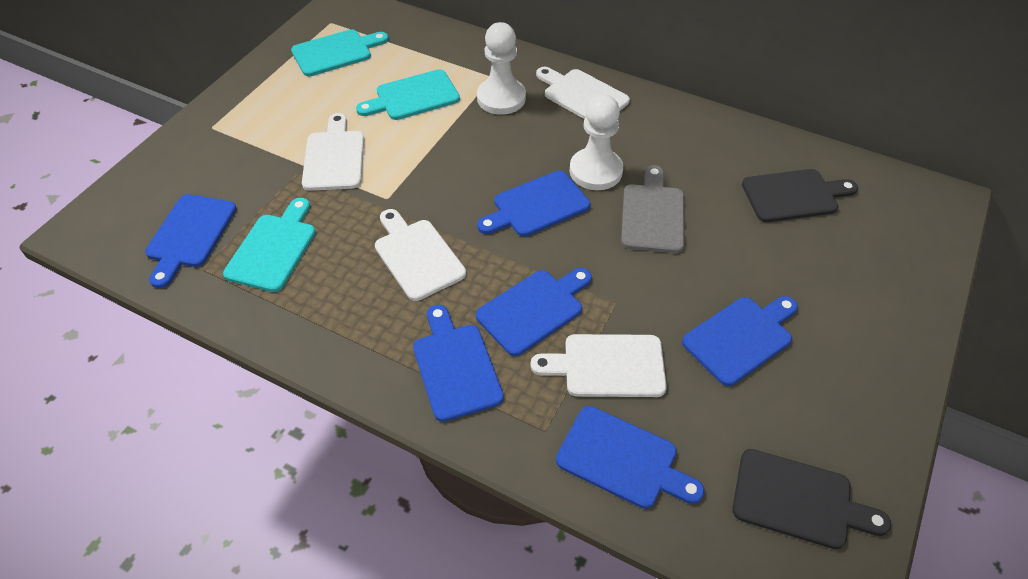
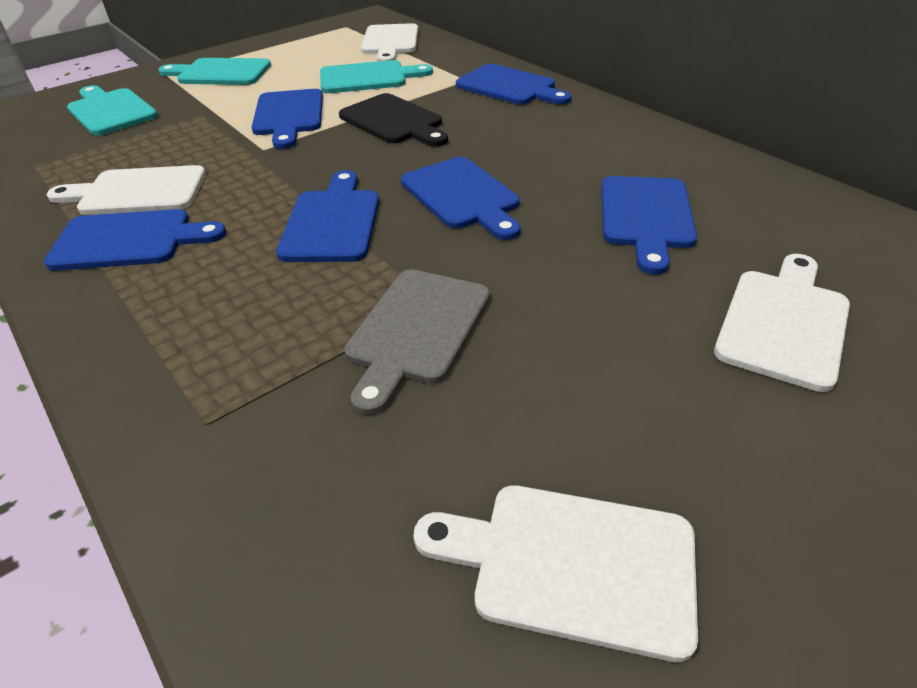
black cutting board: [732,449,891,549] [742,169,858,222] = 2 -> [339,93,448,147] = 1
white pawn: [477,22,526,115] [570,94,623,190] = 2 -> none = 0

